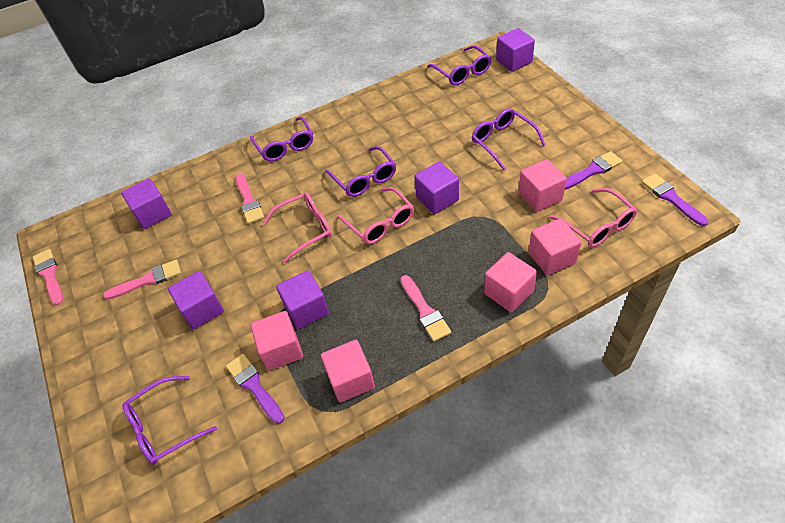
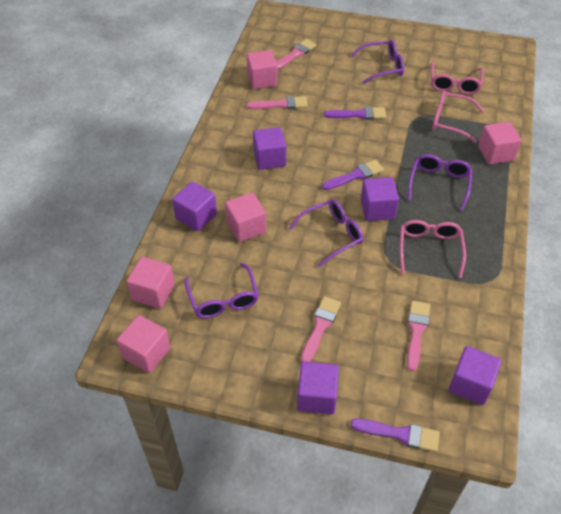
purple glasses: [122,376,217,465] [250,117,313,161] [325,146,396,197] [427,45,492,85] [472,108,546,171] = 5 -> [185,263,259,318] [289,199,363,267] [351,39,404,84] [408,154,472,211] = 4

